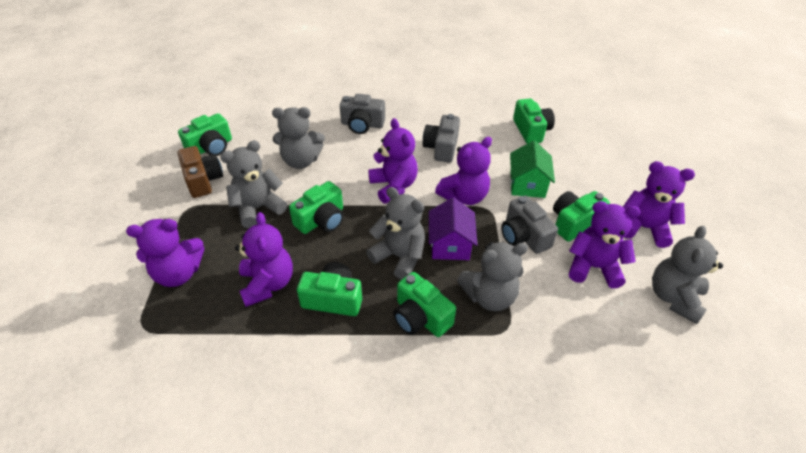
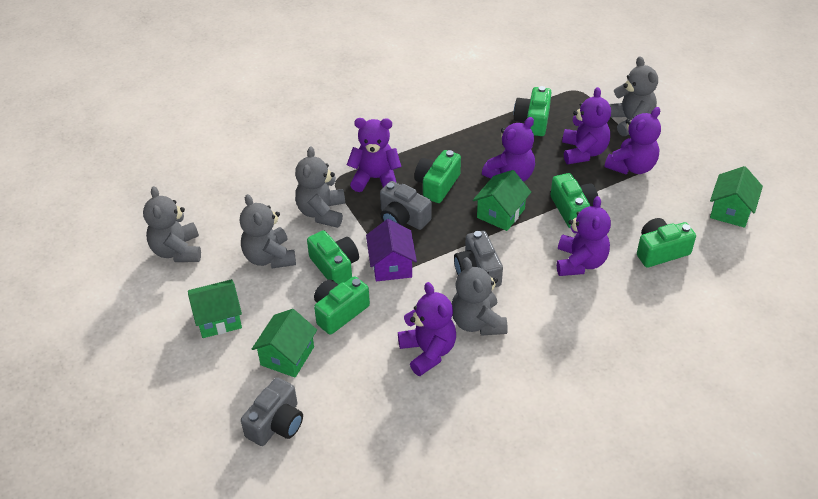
brown camera: [177,146,223,198] = 1 -> none = 0
green house: [510,140,555,198] = 1 -> [188,279,242,338] [252,309,317,377] [473,170,531,231] [710,166,763,228] = 4

